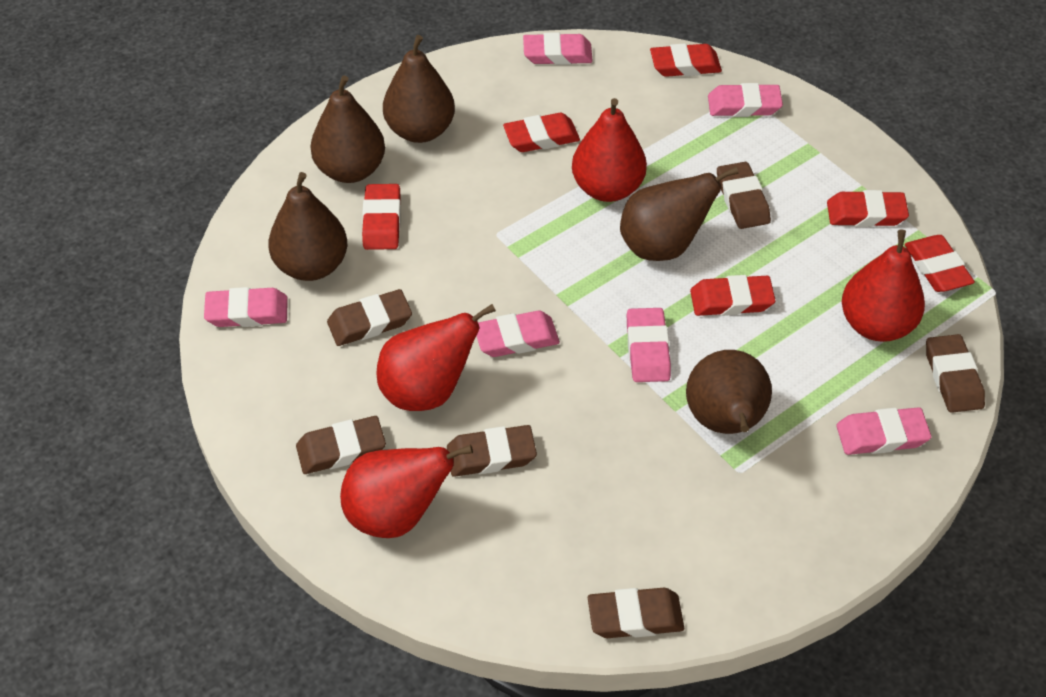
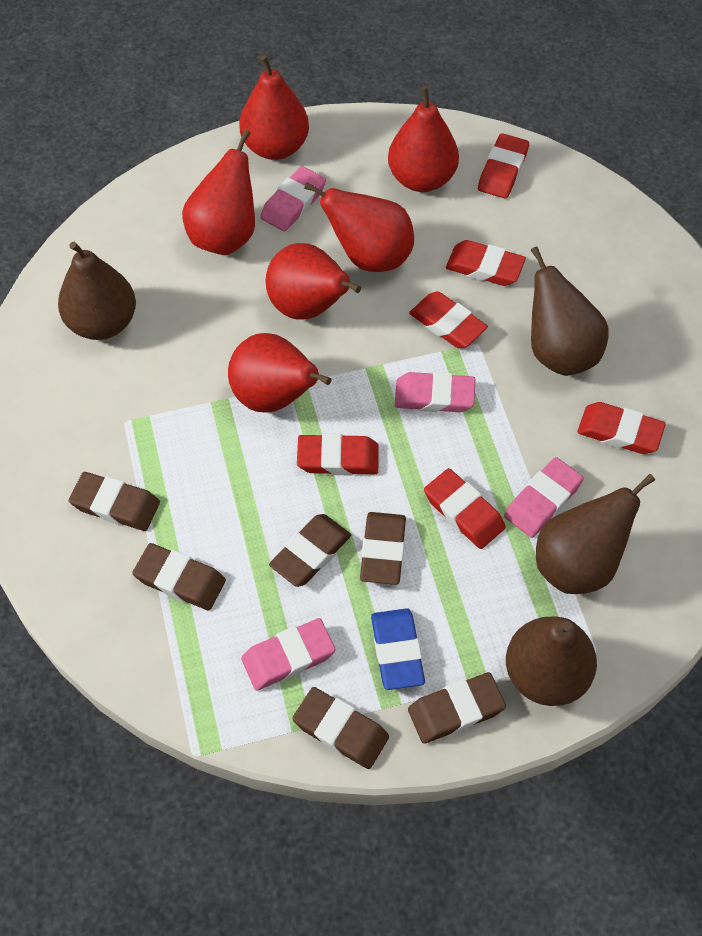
blue eraser: none = 0 -> [371,608,425,690] = 1
brown pear: [268,172,347,281] [310,76,385,183] [383,35,455,143] [620,167,739,261] [686,350,772,434] = 5 -> [58,242,136,340] [506,617,597,706] [531,246,609,376] [536,474,655,594] = 4
pink eraser: [204,287,288,327] [477,311,560,357] [523,32,593,65] [627,308,671,382] [708,83,783,117] [836,407,931,455] = 6 -> [241,618,336,691] [260,166,326,232] [395,372,475,412] [504,457,584,538] = 4
red pear: [340,445,473,538] [377,304,496,411] [572,98,647,202] [842,230,925,342] = 4 -> [182,130,255,255] [228,333,331,412] [239,55,309,160] [266,243,361,319] [304,182,414,272] [388,86,459,192] = 6

